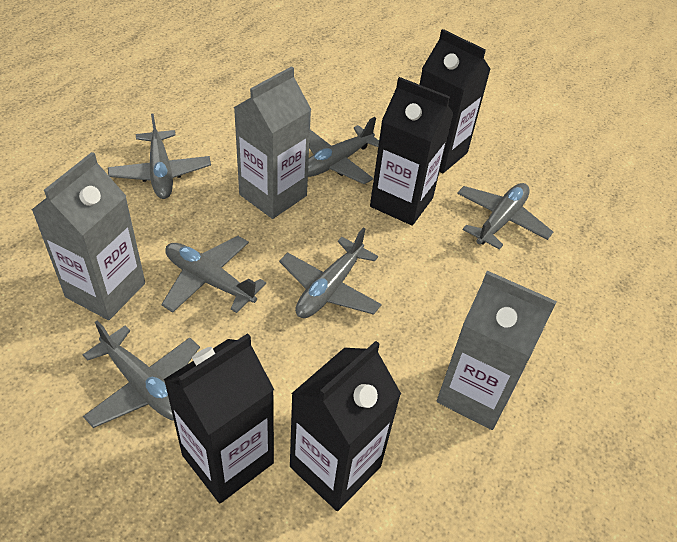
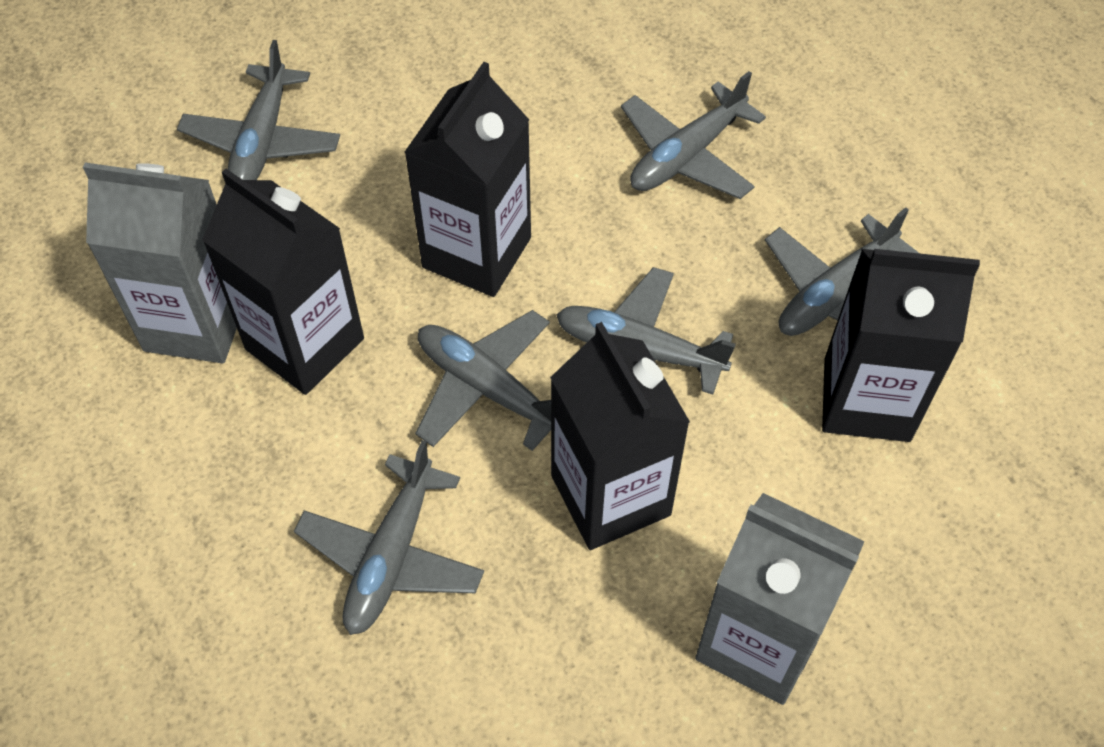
grey carton: [32,152,145,320] [234,66,311,219] [437,271,557,430] = 3 -> [83,163,237,363] [695,493,865,705] = 2

